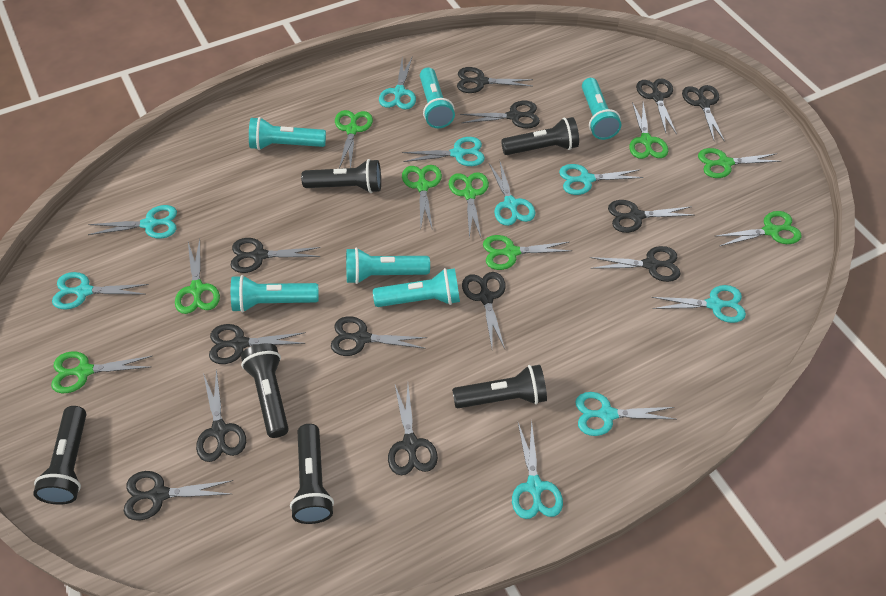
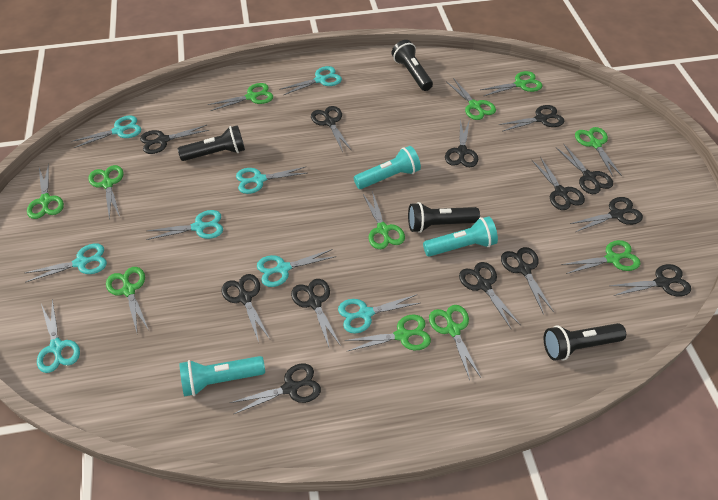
black flashlight: [33,406,86,505] [241,343,289,438] [290,424,334,524] [301,159,381,193] [452,365,547,408] [501,117,579,155] = 6 -> [178,125,245,161] [392,40,433,91] [408,202,480,233] [544,323,626,361] = 4
green scissors: [51,351,152,393] [175,239,220,314] [335,110,373,168] [402,165,442,230] [449,172,489,238] [483,235,572,270] [629,102,668,159] [698,148,781,178] [716,211,802,246] = 9 -> [27,164,64,219] [89,165,123,220] [106,267,149,332] [208,83,273,111] [344,314,431,351] [363,191,405,249] [429,305,481,380] [446,78,496,120] [480,71,542,96] [561,240,640,274] [575,127,622,177] = 11
turquoise flashlight: [231,275,319,312] [249,117,326,150] [346,247,430,284] [373,268,460,307] [420,67,455,128] [582,78,621,140] = 6 -> [179,356,265,397] [354,146,421,189] [423,216,498,257] = 3
turquoise scissors: [52,272,149,310] [88,205,177,239] [379,58,416,109] [402,137,485,166] [489,162,535,226] [512,420,563,519] [559,164,644,195] [575,392,675,436] [651,285,746,323] = 9 -> [25,243,107,283] [37,299,80,373] [71,116,141,148] [146,210,223,240] [236,167,307,194] [257,249,336,287] [279,66,342,95] [338,294,420,334] = 8

